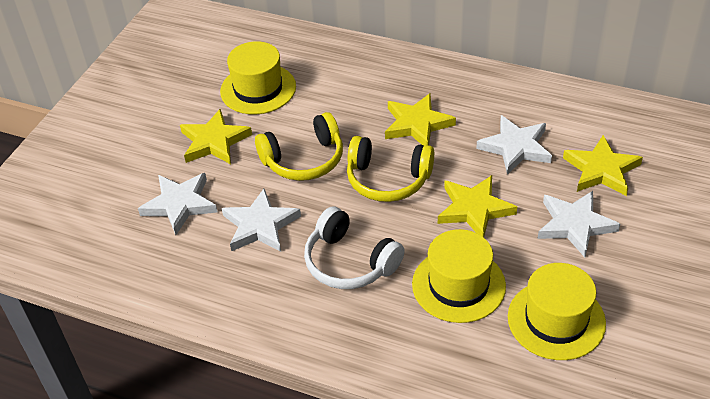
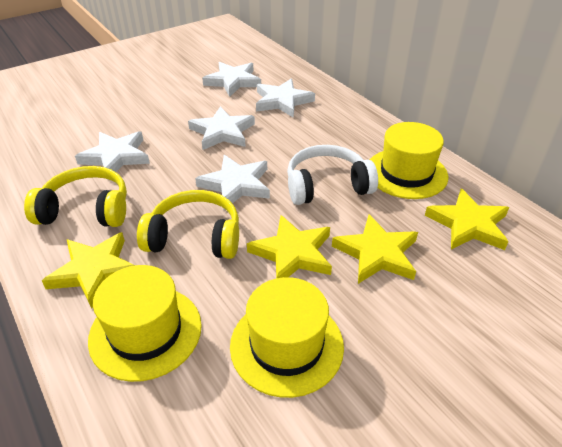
white star: [138,173,218,235] [222,189,301,252] [476,115,552,175] [538,191,620,257] = 4 -> [75,131,150,172] [188,106,255,150] [195,155,270,210] [202,62,261,97] [256,79,315,118] = 5

